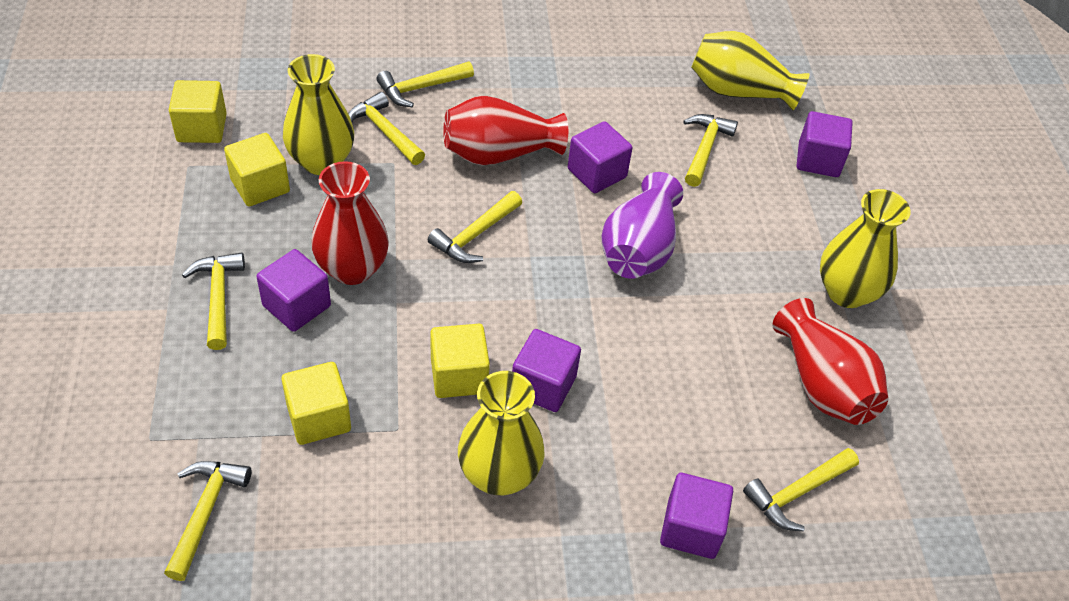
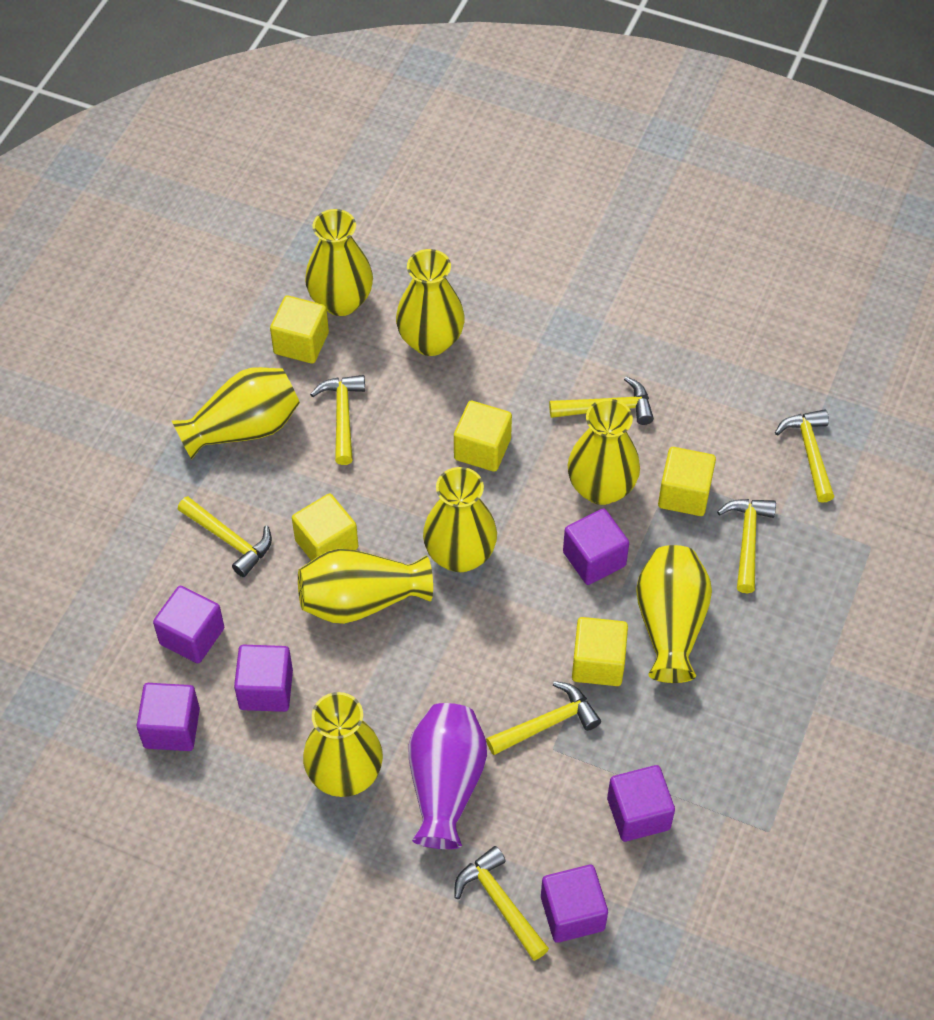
purple cube: [257,249,331,332] [512,329,581,412] [568,121,633,193] [660,473,733,559] [797,111,852,177] = 5 -> [136,683,200,751] [153,586,224,663] [234,645,293,712] [541,865,608,943] [563,509,629,585] [607,765,675,842] = 6
red vase: [311,161,389,285] [443,96,568,166] [772,298,888,425] = 3 -> none = 0
yellow cube: [169,80,227,143] [224,133,290,206] [281,362,351,445] [430,324,490,398] = 4 -> [270,295,329,364] [292,493,358,561] [454,401,512,472] [572,617,628,686] [658,447,716,516] = 5
yellow vase: [283,54,354,175] [458,371,545,495] [691,31,810,111] [820,189,910,308] = 4 -> [171,367,300,460] [298,549,433,624] [303,692,383,797] [305,209,373,316] [396,249,465,356] [423,467,497,572] [568,399,640,505] [636,545,712,683] = 8

